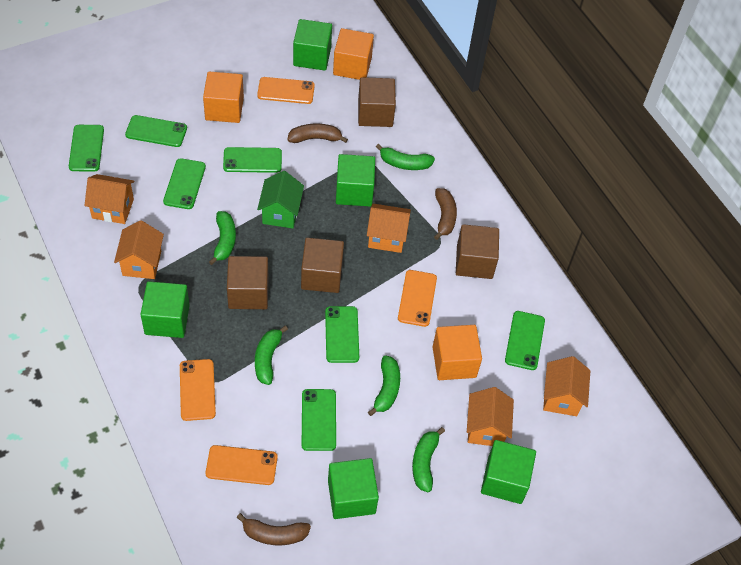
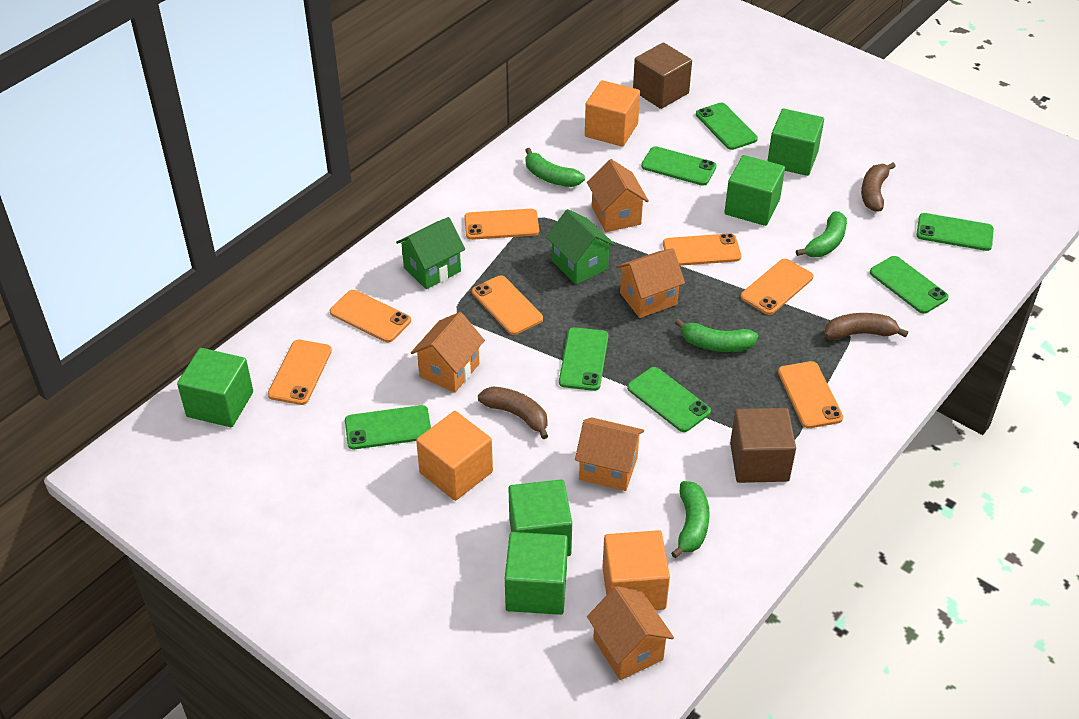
brown cube: [227,256,268,309] [301,238,344,293] [358,77,396,127] [456,224,499,279] = 4 -> [633,43,692,109] [730,408,796,483] = 2
green banana: [209,211,236,265] [255,326,288,385] [368,355,400,416] [376,144,435,170] [412,427,445,492] = 5 -> [525,148,585,187] [671,481,710,558] [675,319,758,352] [796,211,847,257] = 4
green house: [257,171,304,228] = 1 -> [396,217,465,289] [546,209,615,284] = 2
orange phone: [180,359,216,421] [206,445,278,485] [257,77,315,104] [398,270,437,327] = 4 -> [268,340,332,405] [330,290,411,342] [464,209,539,240] [472,275,543,335] [663,233,741,266] [741,259,813,315] [778,361,843,428] = 7

